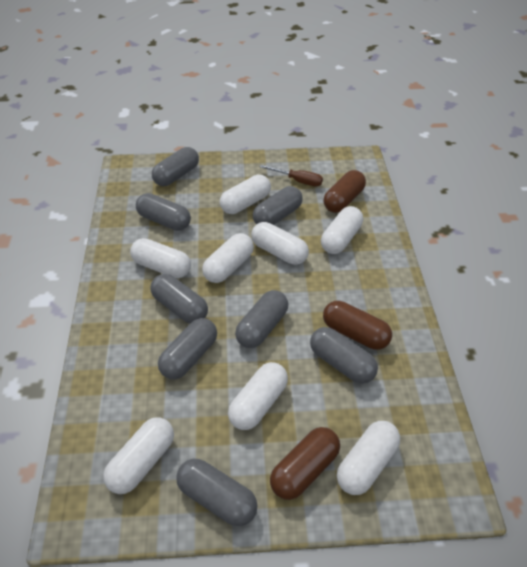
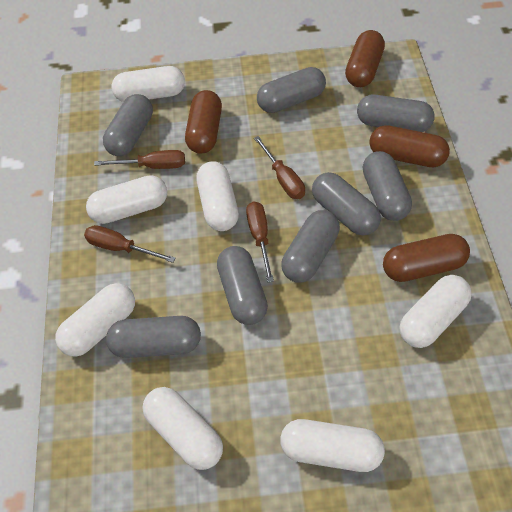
brown capsule: [270,427,340,500] [323,170,366,213] [323,301,392,350] = 3 -> [185,90,222,154] [345,30,385,87] [369,125,450,167] [383,234,470,282] = 4
brown screwdriver: [260,165,323,186] = 1 -> [84,225,176,263] [94,150,185,169] [246,201,274,282] [254,136,305,199] = 4
white capsule: [103,417,174,494] [130,238,191,278] [202,233,254,283] [220,175,271,214] [228,362,288,430] [251,222,309,265] [321,206,363,254] [337,421,400,495] = 8 -> [55,283,135,357] [86,175,167,224] [112,66,185,102] [143,387,223,470] [196,161,239,231] [280,419,385,472] [400,275,472,348] = 7

